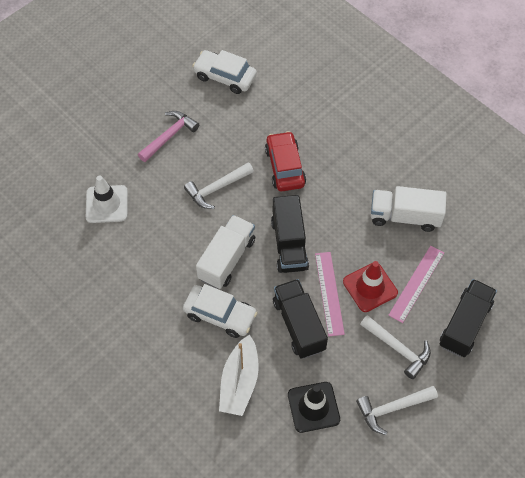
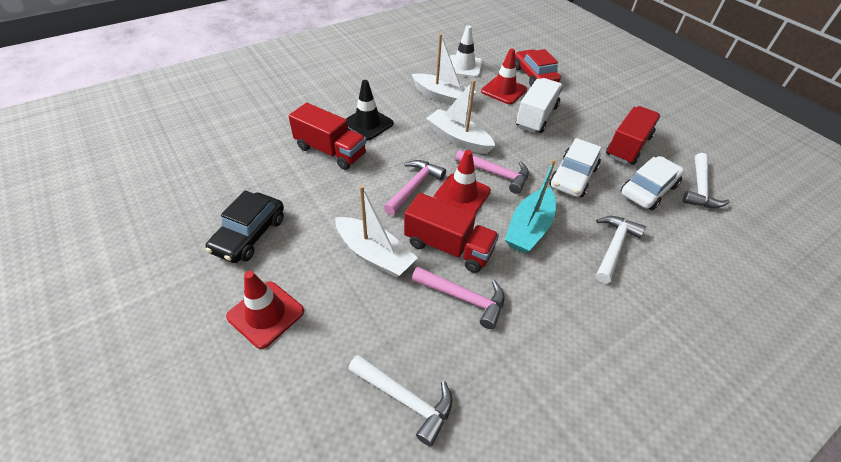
black car: none = 0 -> [206,190,284,263] = 1
black truck: [271,195,309,273] [273,279,328,359] [440,279,497,357] = 3 -> none = 0
pink hammer: [138,111,199,162] = 1 -> [384,160,446,216] [412,267,505,329] [455,150,529,194] = 3
pink ruler: [315,252,345,336] [388,246,444,323] = 2 -> none = 0
red traffic cone: [343,261,398,312] = 1 -> [226,271,304,349] [433,150,491,214] [481,48,527,104] = 3
red truck: none = 0 -> [289,103,366,170] [404,193,499,273] [606,106,661,165] = 3
turquoise boat: none = 0 -> [505,159,556,253] = 1
white boat: [219,334,259,416] = 1 -> [335,185,417,278] [412,34,476,105] [426,80,495,154] = 3
white truck: [196,215,255,289] [371,186,447,232] = 2 -> [516,78,563,133] = 1

